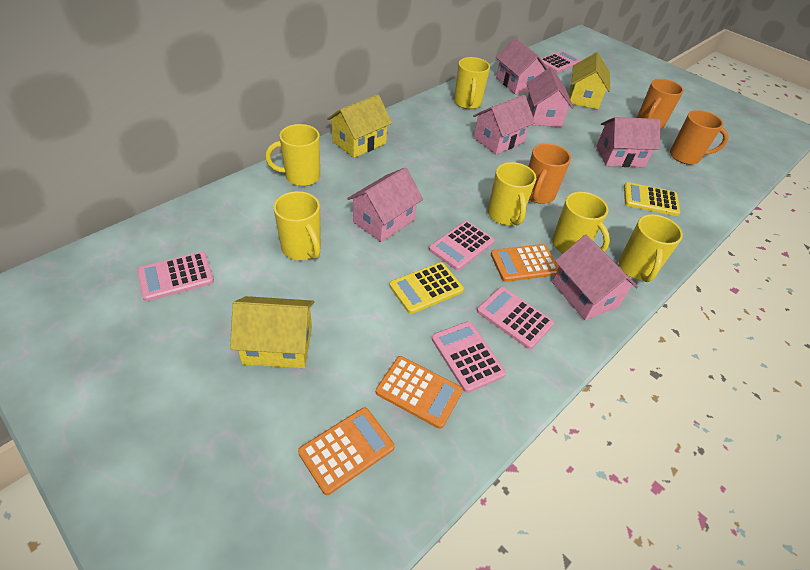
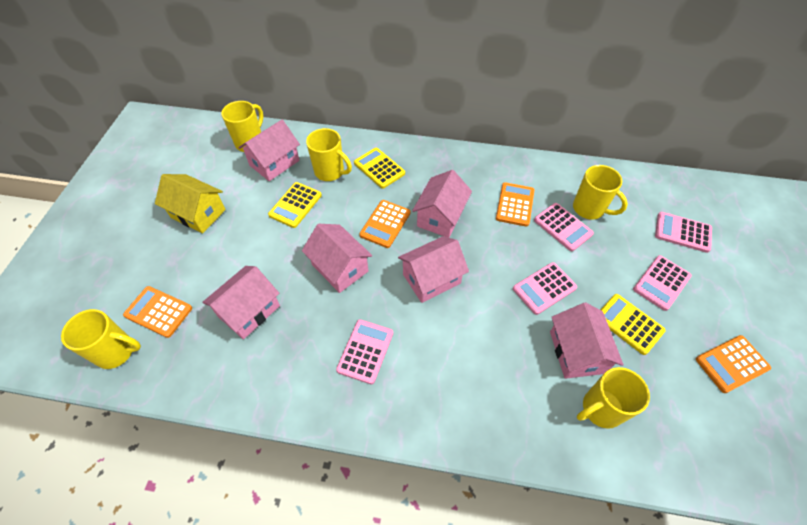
orange calculator: [298,407,395,495] [376,356,463,429] [491,244,559,282] = 3 -> [123,286,192,338] [359,200,410,248] [496,182,534,227] [696,335,771,393] = 4
orange mug: [528,143,571,204] [637,79,684,129] [670,110,728,165] = 3 -> none = 0
yellow calculator: [389,262,464,314] [624,182,680,216] = 2 -> [268,182,322,228] [354,148,405,189] [601,294,666,355] = 3
yellow house: [230,296,314,368] [327,94,392,158] [569,52,610,109] = 3 -> [155,174,225,234] = 1
yellow mug: [265,124,320,186] [273,191,321,260] [454,57,490,109] [488,162,536,225] [552,192,610,253] [619,214,683,282] = 6 -> [61,309,141,369] [221,101,263,152] [306,128,352,181] [573,165,628,220] [577,367,650,429] = 5

